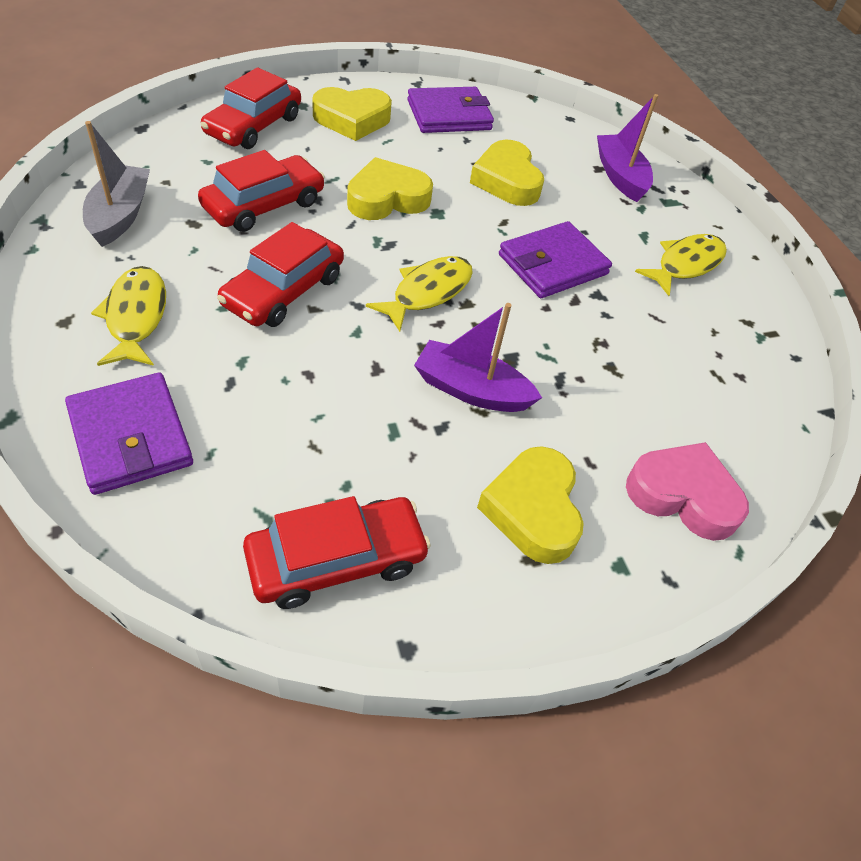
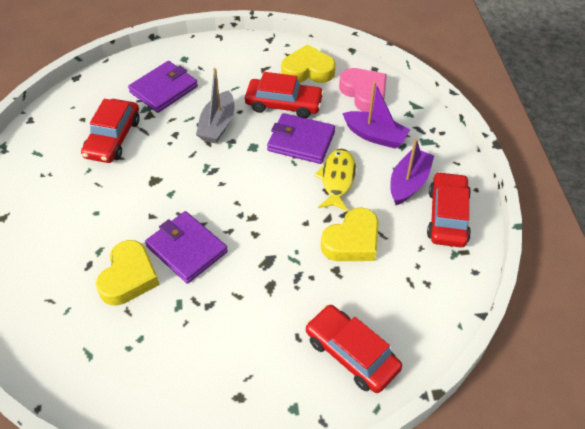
yellow fish: [91,266,166,366] [366,256,473,332] [635,234,727,296] = 3 -> [314,149,356,212] = 1
yellow heart: [312,87,392,141] [347,157,433,220] [470,140,544,206] [477,446,584,564] = 4 -> [96,240,160,306] [281,44,336,83] [321,207,379,261] = 3

